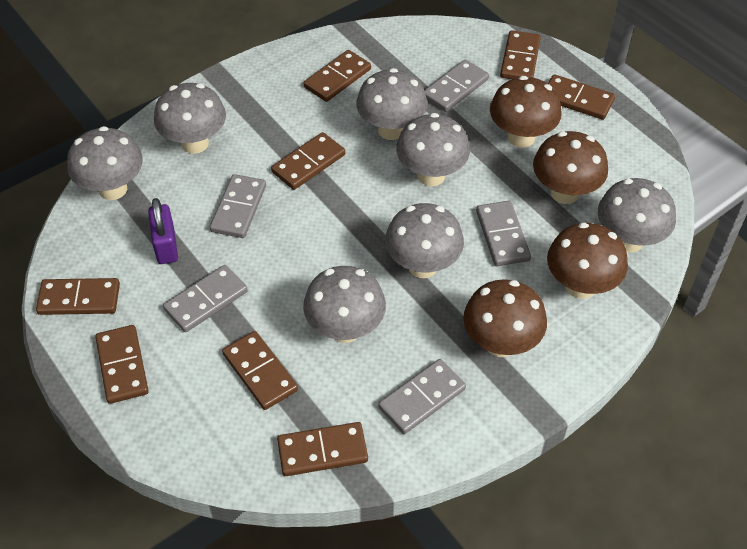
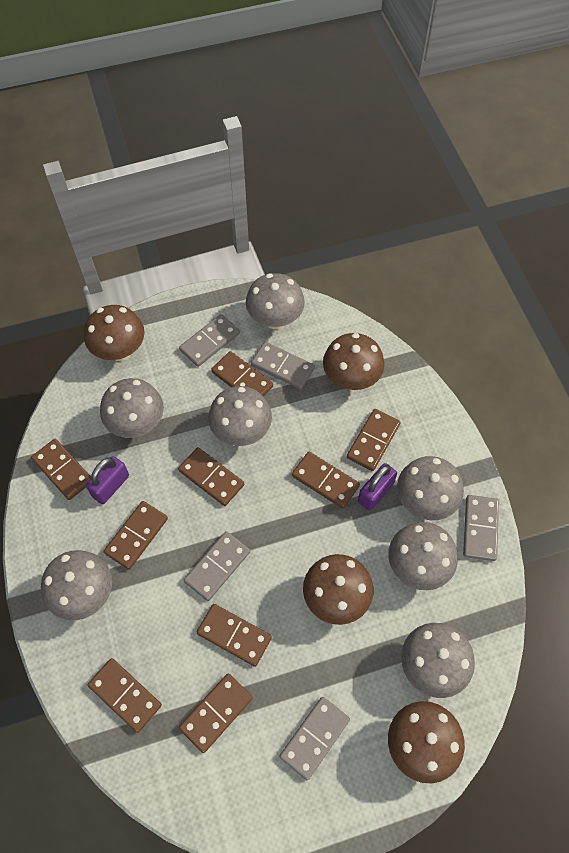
brown domino: [36,278,120,315] [95,325,149,404] [222,331,298,410] [271,132,345,190] [277,422,368,476] [304,50,371,102] [500,30,541,79] [548,74,615,120] = 8 -> [31,439,91,500] [87,658,162,733] [104,501,168,570] [178,447,244,506] [179,673,253,753] [197,604,272,667] [211,351,273,396] [292,452,360,509] [347,409,401,471] = 9
purple padlock: [148,198,178,264] = 1 -> [86,456,129,504] [358,463,397,511] = 2

